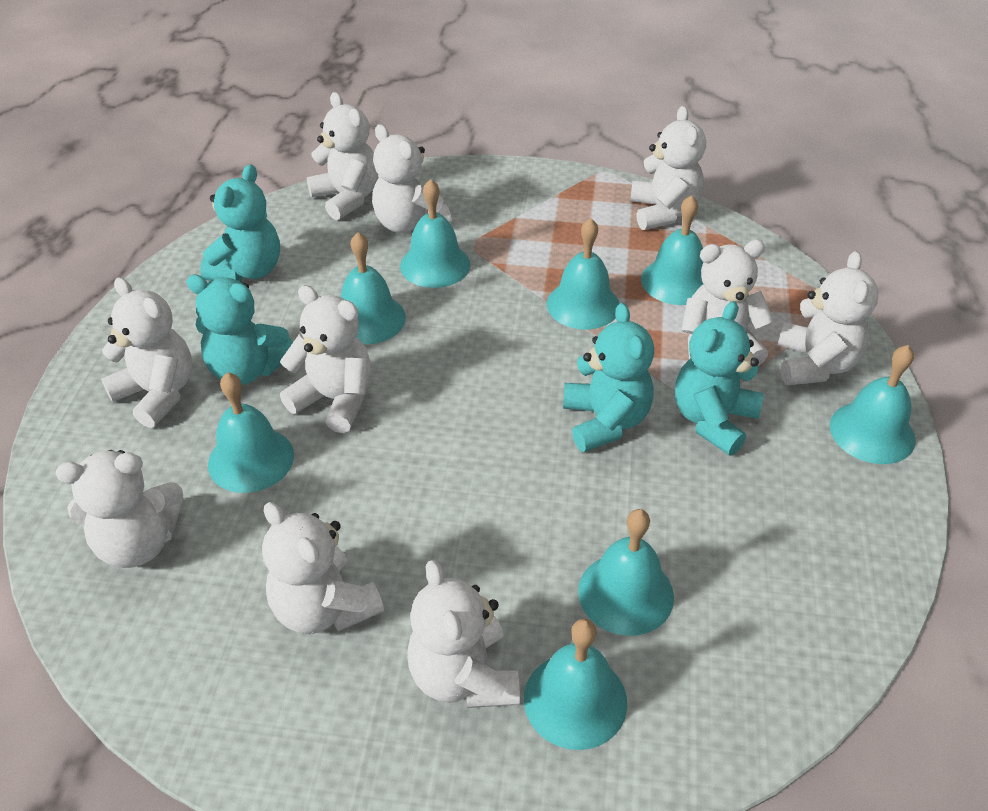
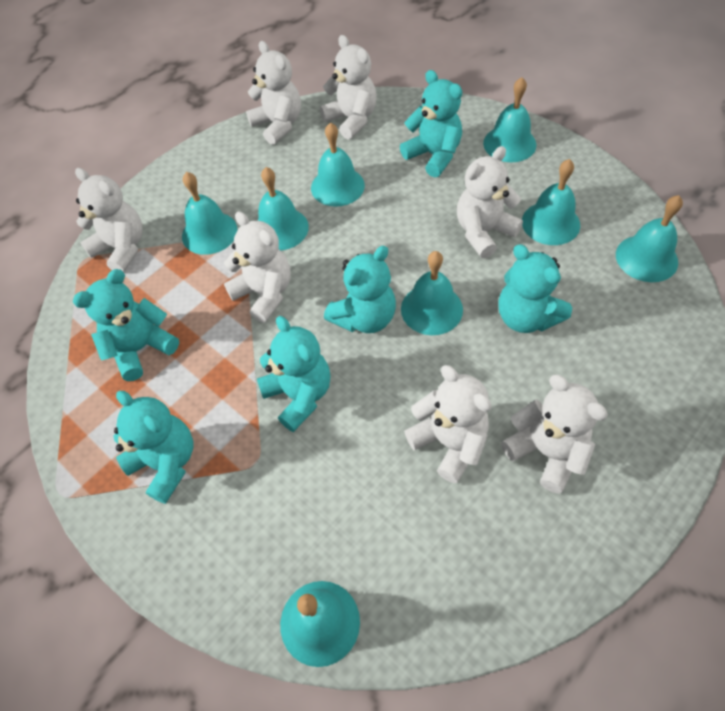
turquoise teddy bear: [186,274,293,385] [200,164,280,282] [563,303,654,452] [675,301,764,456] = 4 -> [73,269,179,381] [113,391,193,504] [257,316,331,432] [324,246,396,333] [400,70,462,177] [498,244,572,333] = 6
white teddy bear: [56,450,183,568] [101,278,192,428] [262,502,384,634] [280,285,371,433] [307,92,378,220] [372,124,452,233] [407,560,520,708] [630,106,706,230] [681,240,774,366] [778,251,878,385] = 10 -> [75,168,143,272] [224,212,291,323] [246,41,301,145] [320,35,377,140] [404,365,492,483] [457,146,523,258] [501,375,608,494] = 7

